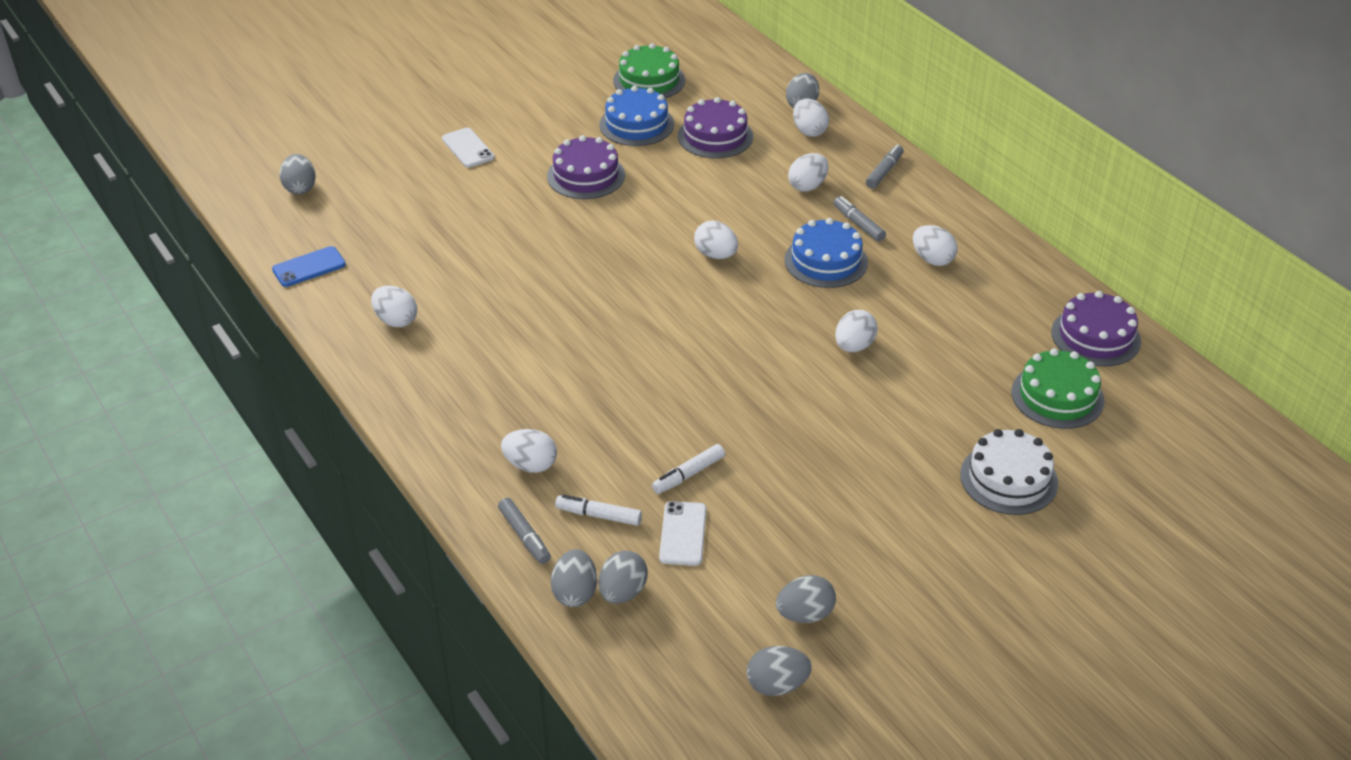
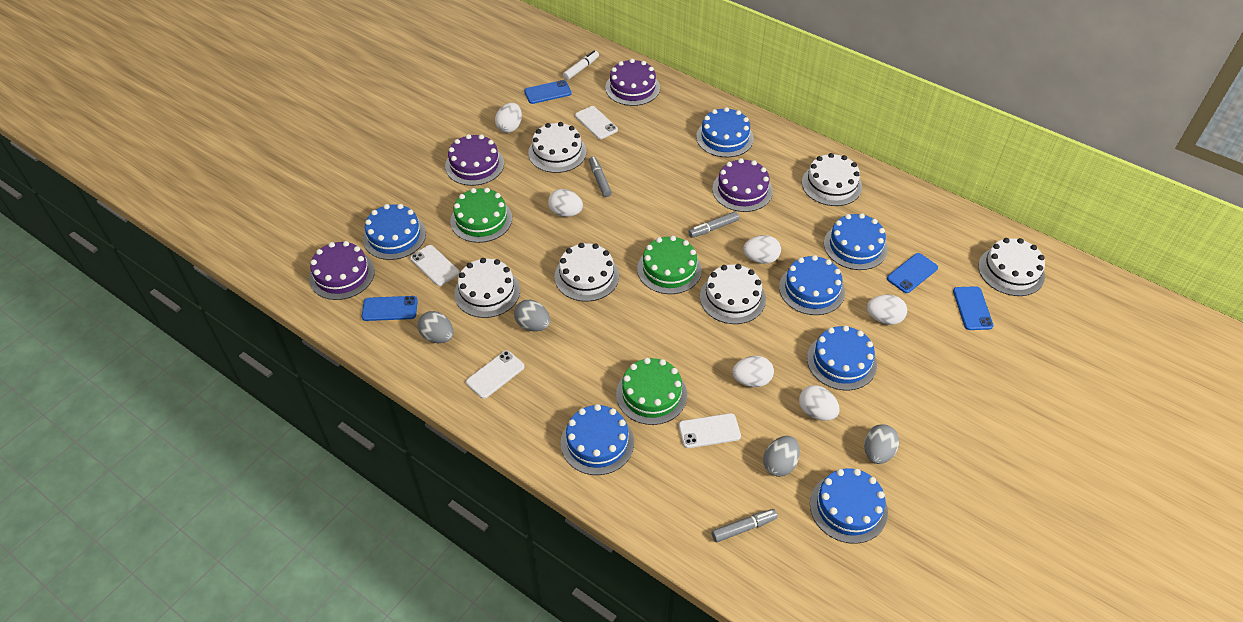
blue cake: [600,86,674,146] [784,218,868,288] = 2 -> [363,204,426,260] [561,404,634,475] [696,107,754,157] [779,255,845,315] [807,325,877,390] [810,468,888,544] [824,213,888,270] = 7
blue phone: [272,246,346,287] = 1 -> [362,296,418,321] [524,80,572,104] [887,253,938,293] [953,286,994,330] = 4
green cake: [613,43,685,98] [1011,348,1105,429] = 2 -> [450,188,512,243] [616,358,687,425] [637,236,702,294] = 3
grey egg: [279,154,316,194] [551,549,597,607] [598,550,648,604] [747,646,812,696] [776,575,836,623] [786,73,819,108] = 6 -> [417,311,453,343] [514,300,550,331] [763,436,800,477] [864,424,899,464] = 4
purple cake: [547,135,625,199] [678,97,753,158] [1051,291,1141,367] = 3 -> [309,241,375,300] [445,134,504,186] [605,59,660,106] [712,158,773,212] = 4
white cake: [960,429,1058,515] = 1 -> [454,258,520,318] [528,122,586,173] [554,243,619,302] [700,264,766,324] [802,153,862,206] [978,238,1045,296] = 6
white egg: [371,285,417,327] [501,429,557,473] [694,221,738,259] [788,153,828,192] [793,98,829,137] [835,310,878,352] [913,225,958,266] = 7 -> [495,103,522,133] [548,189,583,217] [732,356,774,387] [743,235,781,264] [799,385,840,421] [867,295,907,325] = 6
white marker: [555,495,642,526] [652,444,725,494] = 2 -> [563,51,599,80] = 1
white phone: [442,128,495,168] [659,501,706,566] = 2 -> [410,245,460,286] [466,350,525,399] [575,106,618,139] [678,413,741,448] = 4

